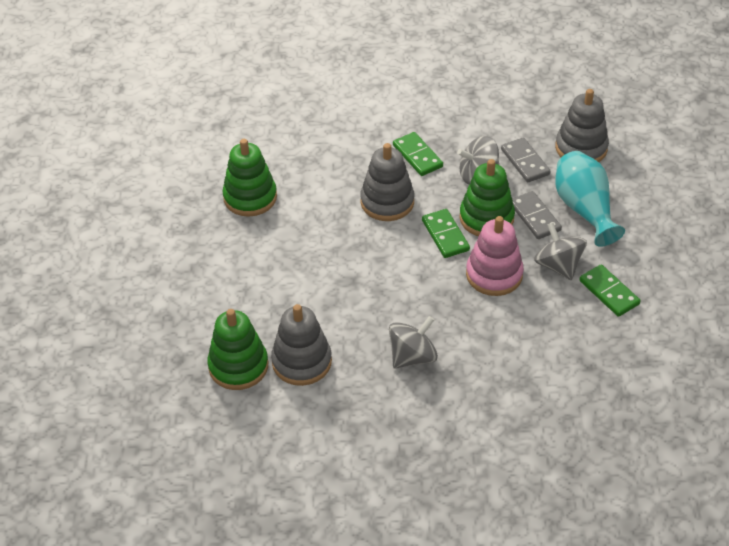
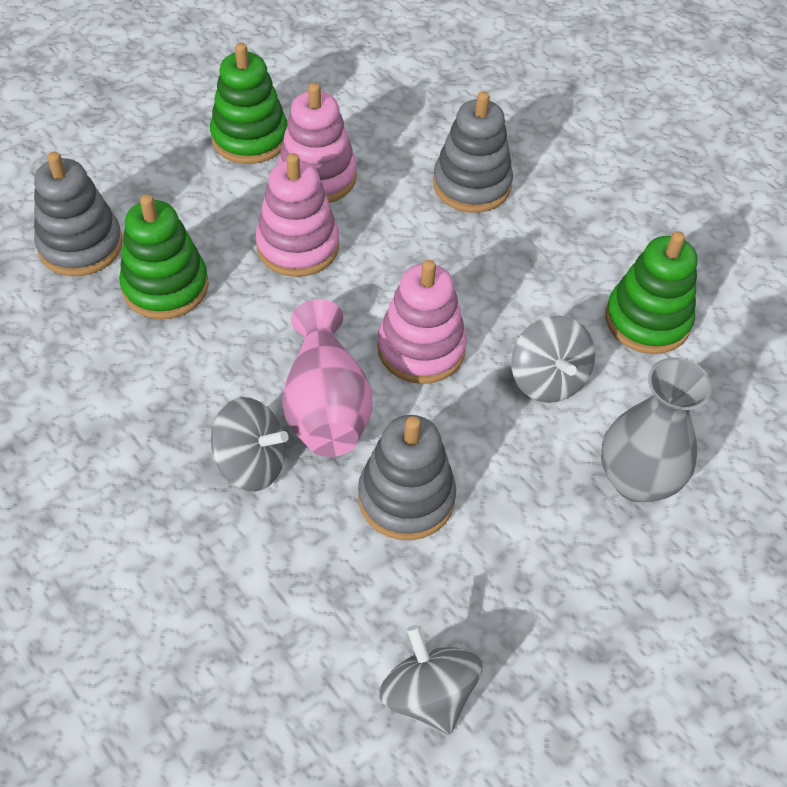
green domino: [393,132,443,176] [422,209,470,258] [579,264,640,317] = 3 -> none = 0
grey domino: [501,137,551,182] [512,191,562,239] = 2 -> none = 0
grey vase: none = 0 -> [601,357,712,502] = 1
pink stacking toy: [466,216,524,296] = 1 -> [255,153,339,277] [277,83,357,203] [377,260,467,384] = 3
pink vase: none = 0 -> [282,299,373,457] = 1
turquoise vase: [556,151,625,247] = 1 -> none = 0

